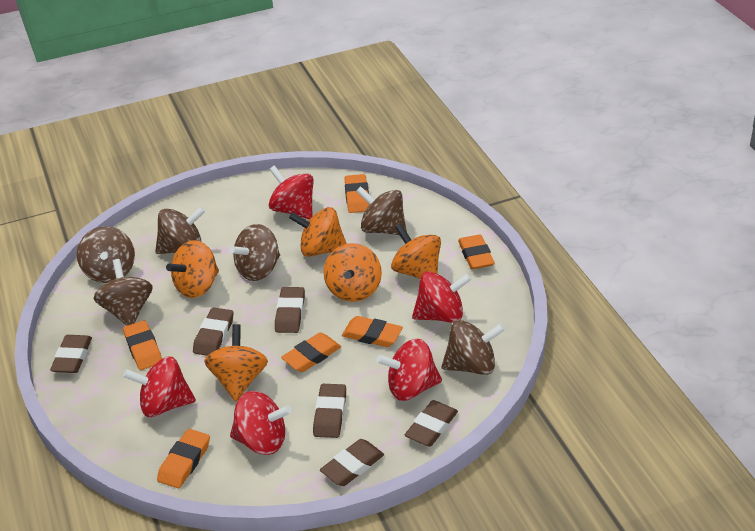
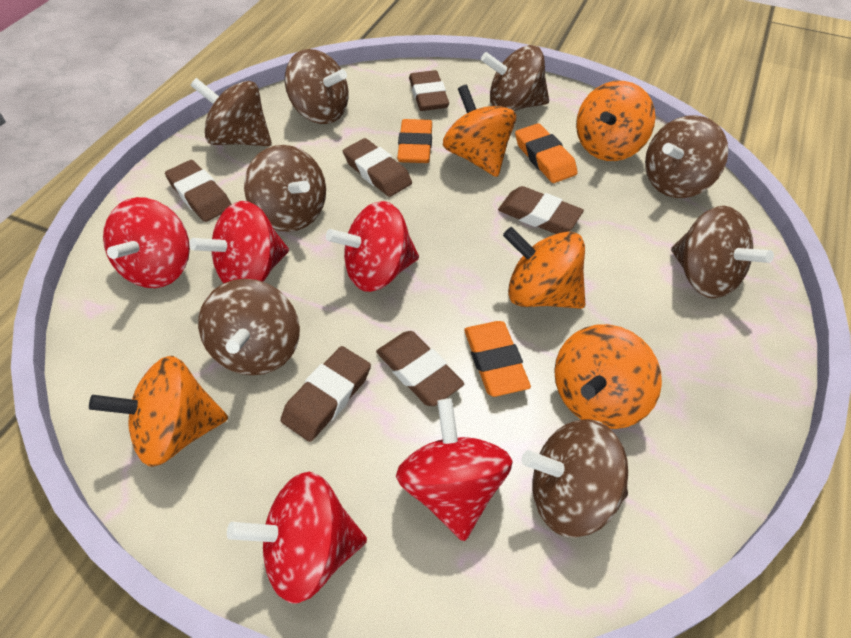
brown spinning top: [77,226,135,283] [94,259,153,326] [155,206,205,254] [229,224,280,281] [356,186,407,235] [441,320,505,375] = 6 -> [190,78,272,146] [198,279,300,375] [244,145,326,232] [285,49,349,124] [481,45,549,111] [522,419,628,538] [645,115,728,198] [671,206,774,299] = 8
orange eraser: [123,320,162,370] [157,429,210,488] [281,332,341,372] [342,316,403,347] [345,174,369,213] [458,234,495,269] = 6 -> [397,119,432,163] [464,321,531,397] [515,123,578,183] = 3

